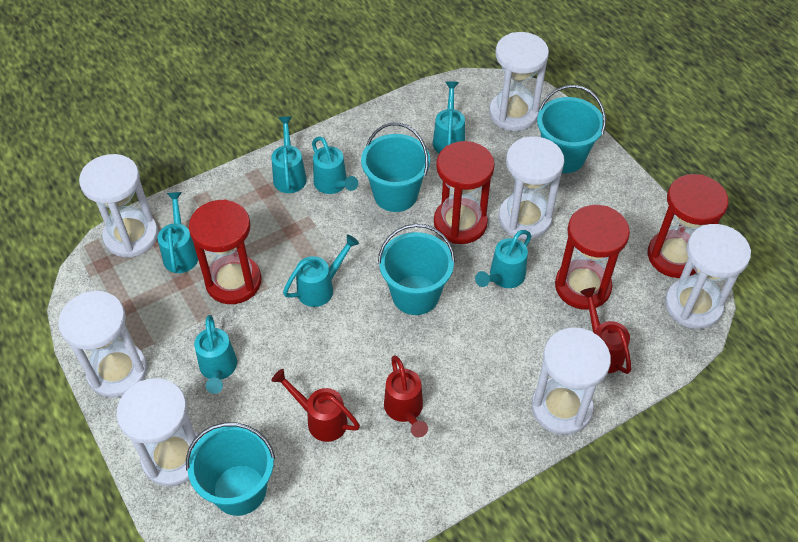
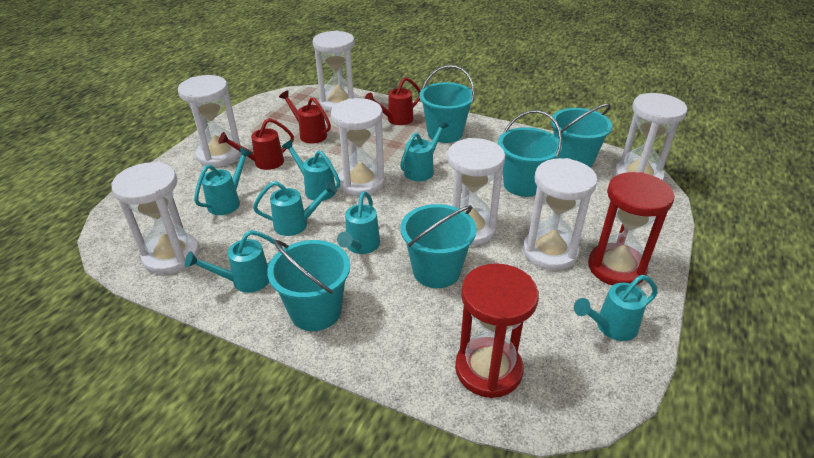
red hourglass: [189,199,262,304] [434,141,495,244] [555,205,630,309] [648,174,729,278] = 4 -> [455,263,539,398] [588,172,675,285] = 2
turquoise bucket: [186,422,275,516] [361,123,430,212] [378,224,455,315] [537,85,606,173] = 4 -> [267,240,350,331] [401,204,477,288] [419,65,475,143] [498,110,562,197] [551,103,613,168] = 5

